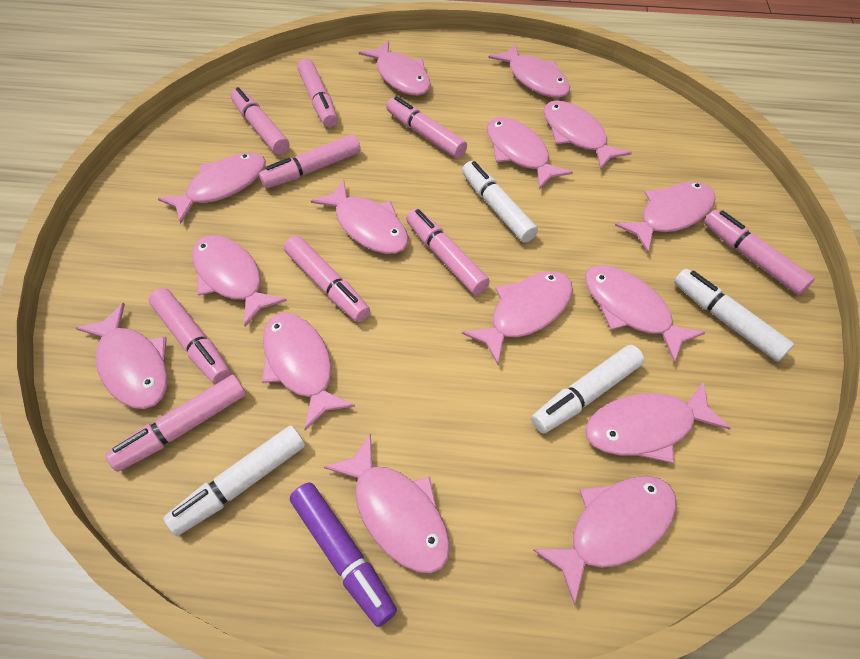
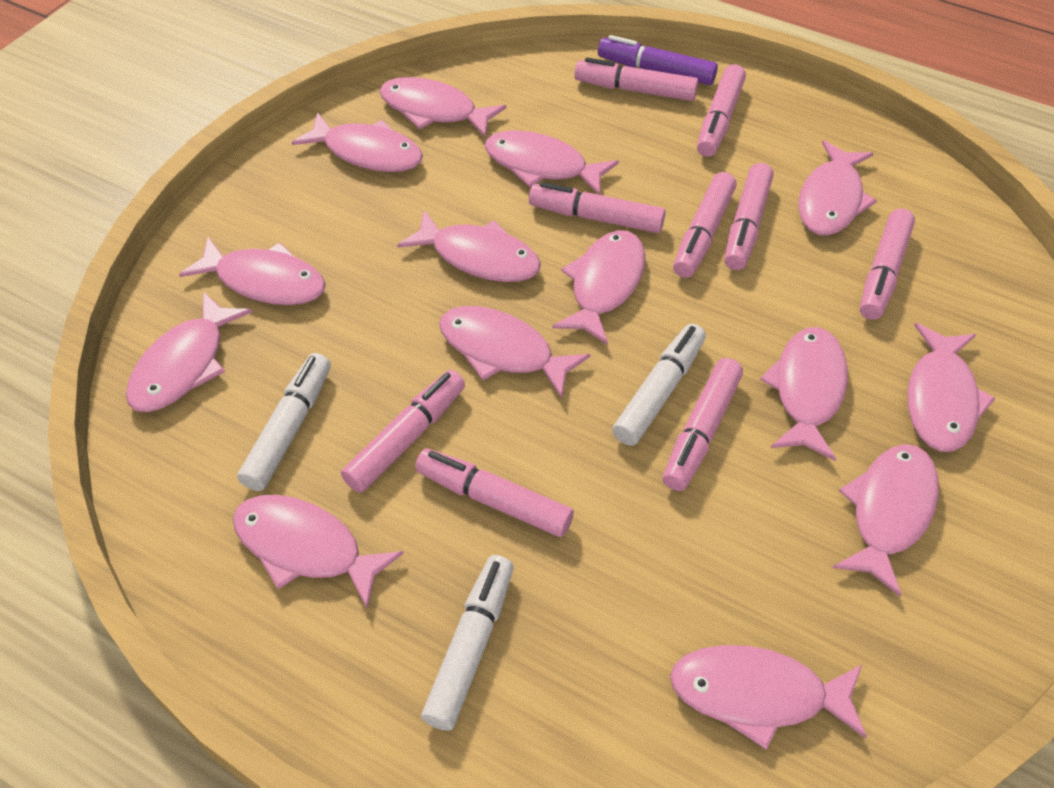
pink fish: [76,303,168,409] [157,153,266,224] [192,235,287,327] [262,313,355,431] [311,180,408,254] [324,433,450,573] [359,40,431,96] [462,271,573,365] [487,117,573,190] [488,43,570,98] [533,476,676,605] [543,100,632,170] [585,265,706,363] [585,381,731,463] [615,182,716,252] = 15 -> [126,292,253,412] [179,237,326,305] [233,495,404,609] [291,112,423,172] [380,77,507,138] [397,210,541,282] [439,306,590,399] [485,130,619,195] [552,230,645,345] [670,645,867,750] [760,327,848,461] [798,140,877,236] [833,444,939,597] [907,323,995,452] = 14
white marker: [163,426,305,536] [462,161,538,243] [531,345,644,433] [674,269,794,362] = 4 -> [237,353,331,491] [421,555,514,731] [612,324,706,446] = 3

